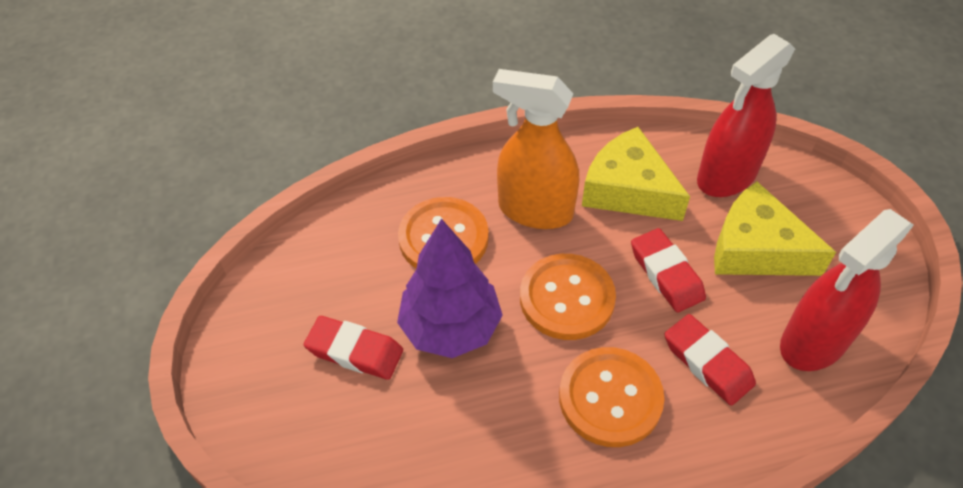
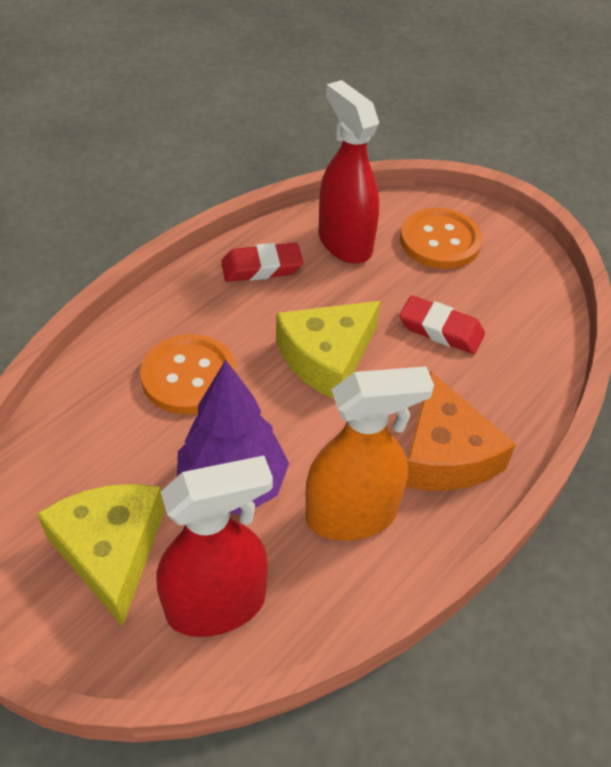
orange button: [398,197,489,269] [520,254,616,340] [559,347,664,447] = 3 -> [140,334,237,414] [400,208,482,269] = 2
orange cheese: none = 0 -> [405,371,516,491] = 1
red eraser: [304,316,403,380] [631,228,706,312] [664,314,756,406] = 3 -> [221,243,303,282] [399,295,485,354] = 2

